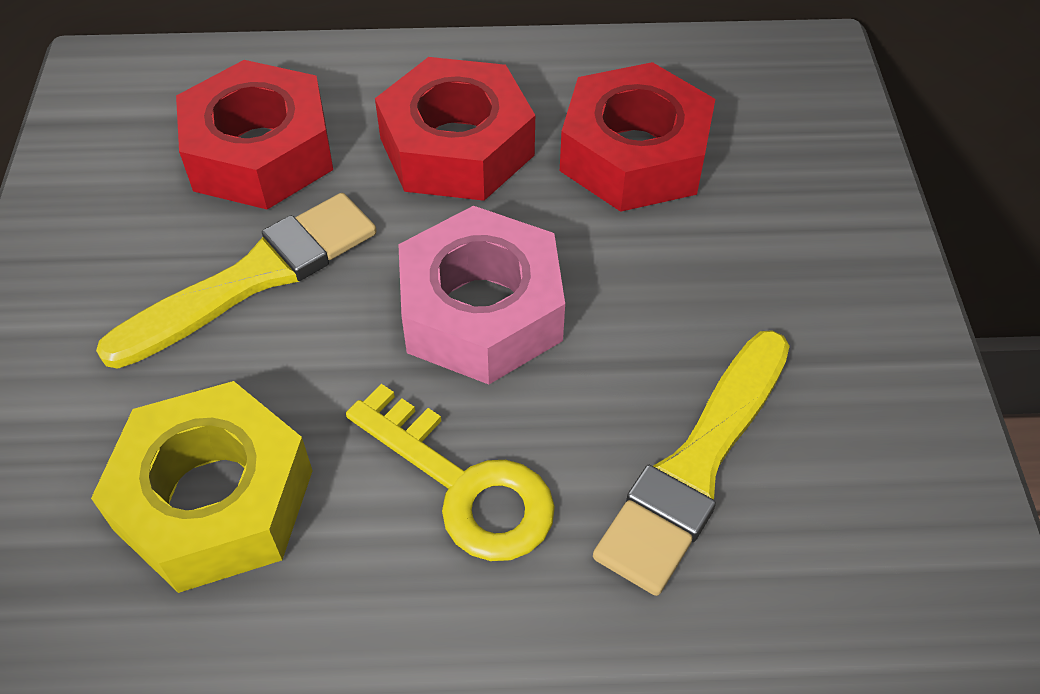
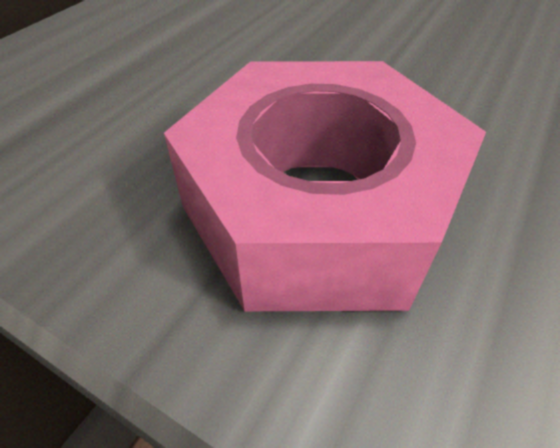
red nut: [176,60,333,210] [375,57,535,201] [560,62,715,212] = 3 -> none = 0
yellow brush: [96,193,376,369] [593,330,790,596] = 2 -> none = 0
yellow key: [346,384,555,561] = 1 -> none = 0
yellow nut: [91,381,313,593] = 1 -> none = 0

